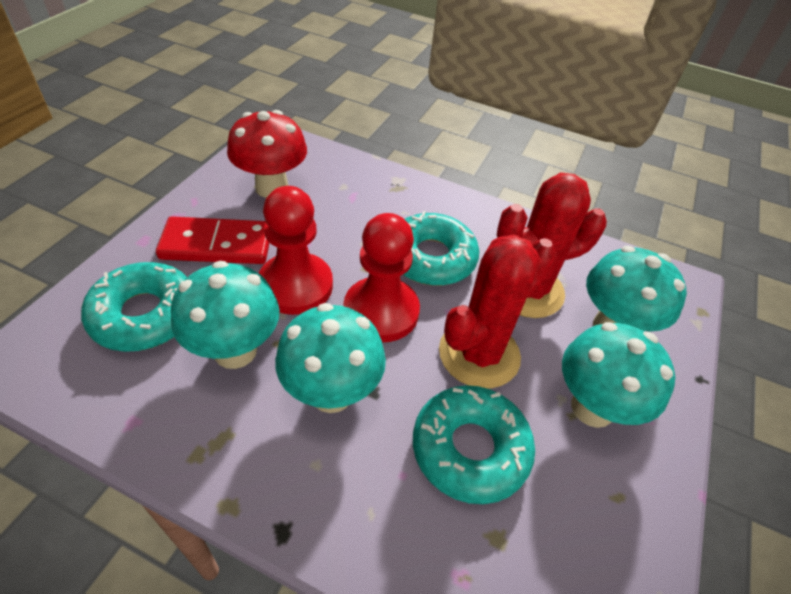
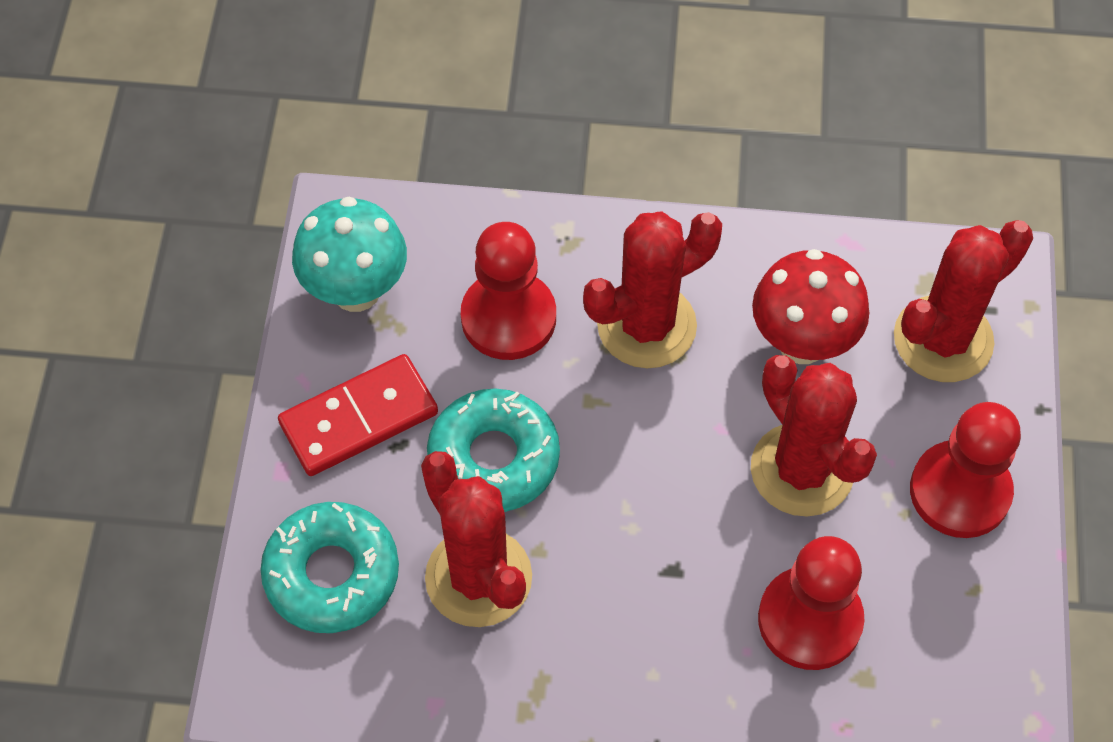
red cactus: [439,235,556,389] [497,172,607,318] = 2 -> [421,451,532,627] [583,211,722,368] [751,355,877,517] [894,220,1033,382] = 4
red pawn: [259,186,333,315] [343,213,420,342] = 2 -> [461,222,556,360] [758,536,865,670] [910,402,1021,538] = 3
turquoise donut: [81,262,187,352] [403,211,479,286] [413,385,535,504] = 3 -> [261,502,399,633] [427,388,560,512] = 2
turquoise mushroom: [171,261,280,369] [275,303,386,413] [562,322,675,428] [586,246,687,332] = 4 -> [292,197,407,312] = 1

